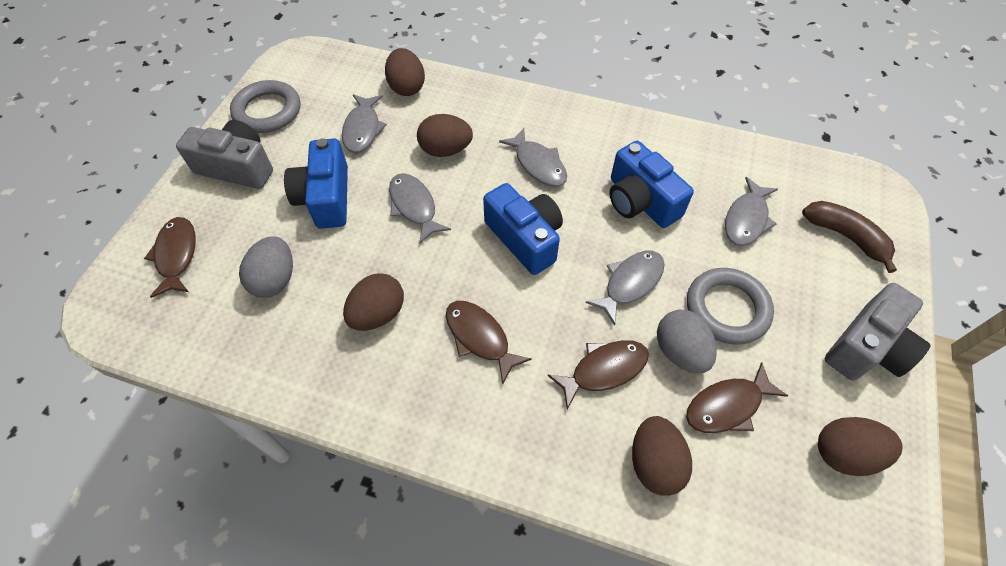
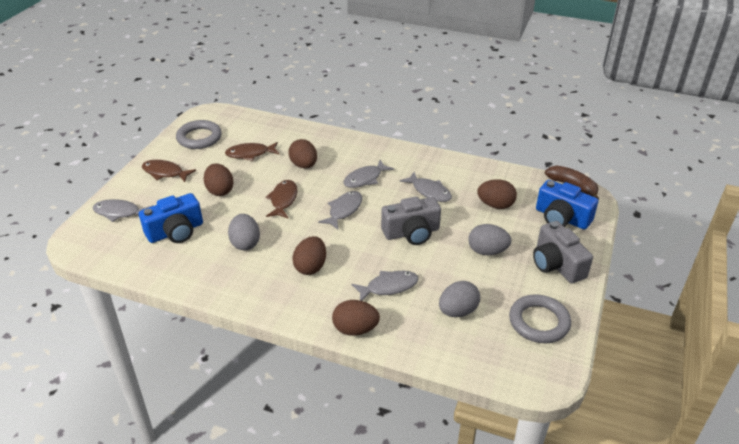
blue camera: [284,138,348,229] [483,183,563,275] [609,141,694,228] = 3 -> [139,193,203,243] [536,180,598,230] = 2
brown fish: [144,217,196,298] [446,301,532,384] [547,340,649,410] [686,362,788,433] = 4 -> [142,160,196,182] [225,142,279,161] [266,180,298,219] = 3
grey egg: [239,236,293,298] [657,309,717,374] = 2 -> [228,214,260,250] [439,281,480,317] [468,224,511,255] = 3

